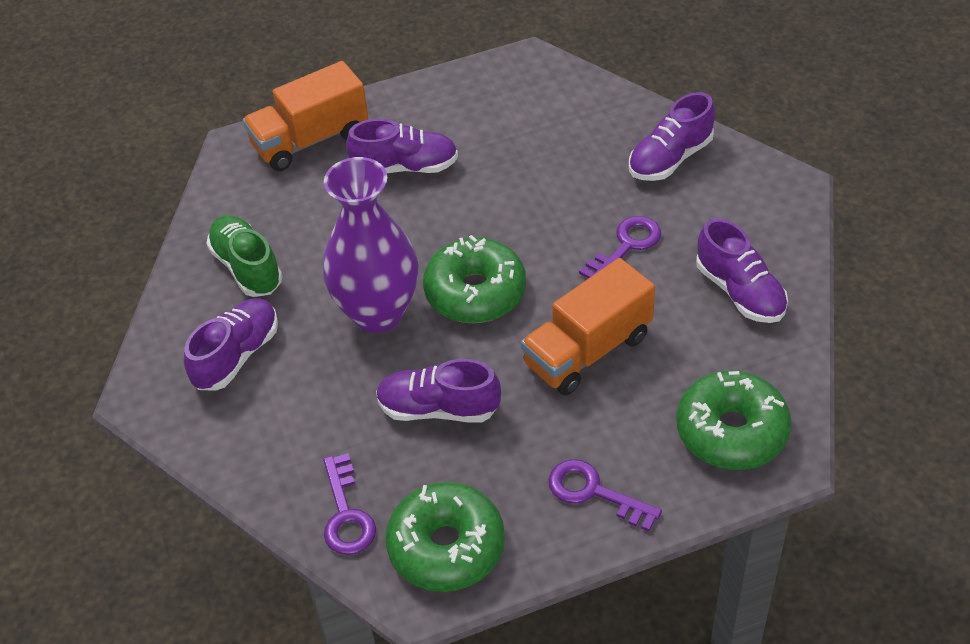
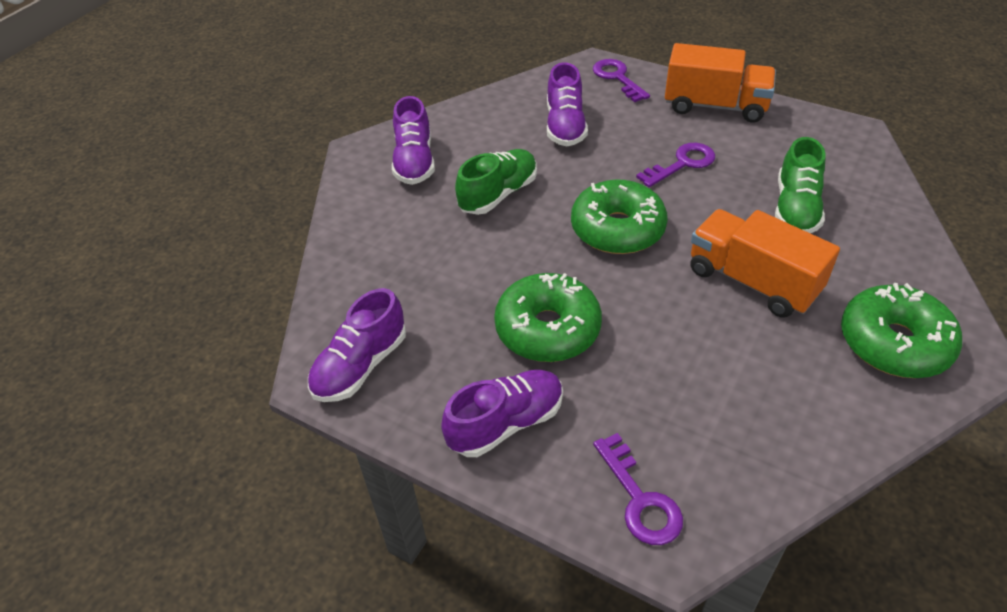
green shoe: [206,215,283,297] = 1 -> [455,149,537,215] [775,137,826,233] = 2
purple shoe: [184,298,278,391] [346,119,458,173] [376,359,501,423] [629,92,715,181] [696,218,788,323] = 5 -> [308,288,406,402] [392,96,435,185] [441,370,563,457] [547,62,588,146] = 4
purple vase: [323,157,418,333] = 1 -> none = 0

